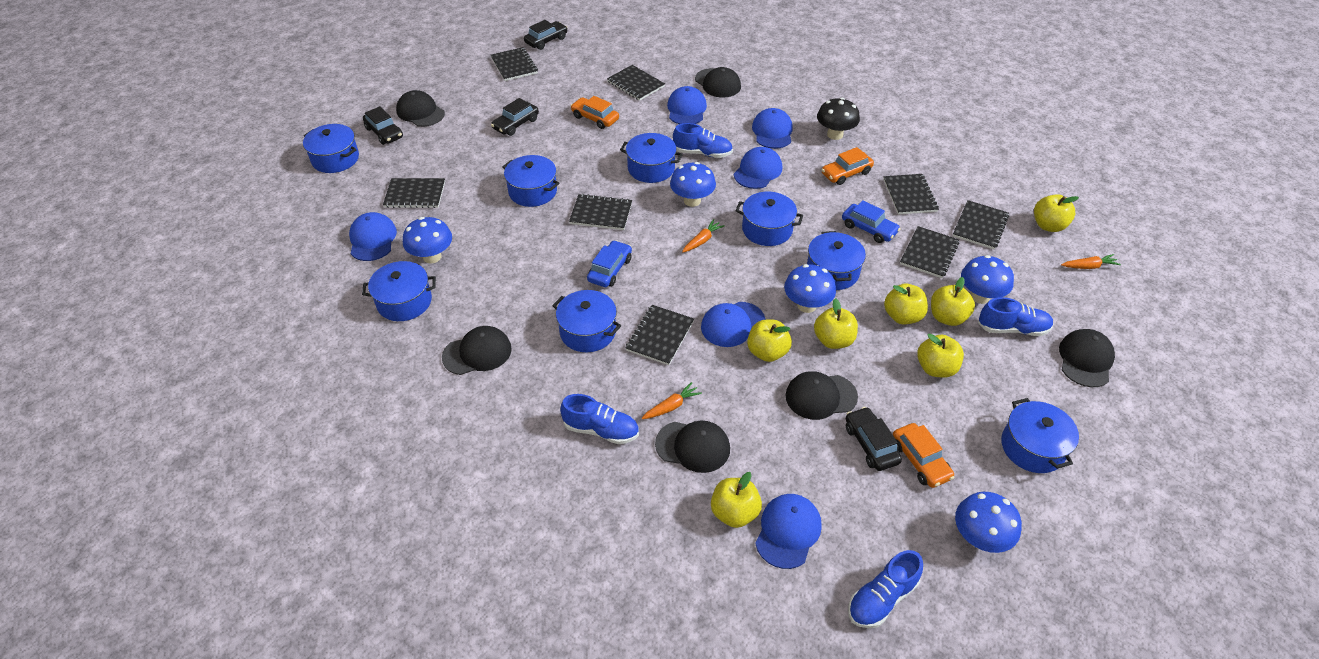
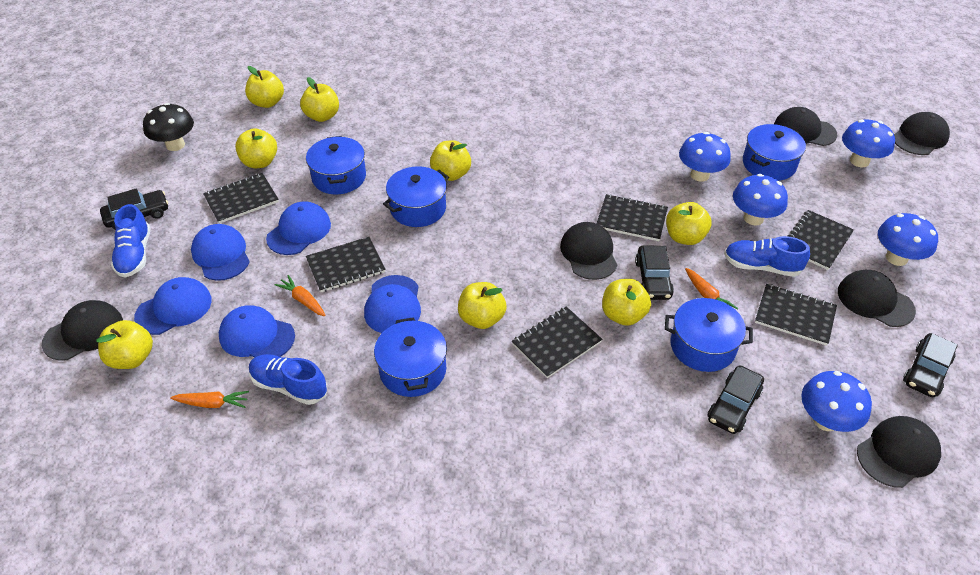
black notebook: [383,178,445,208] [491,47,538,81] [569,194,632,230] [607,65,665,101] [626,305,694,365] [883,174,939,214] [900,226,959,278] [953,200,1009,249] = 8 -> [203,173,279,224] [306,237,385,292] [512,307,603,378] [596,194,668,241] [755,284,837,346] [788,210,854,270] = 6
blue cap: [349,212,397,261] [667,86,707,124] [701,302,766,347] [734,147,782,189] [752,108,793,149] [755,494,822,569] = 6 -> [134,277,212,335] [191,224,250,281] [219,305,295,357] [266,201,331,255] [364,275,421,333] = 5
blue car: [587,240,632,287] [842,200,901,243] = 2 -> none = 0
blue pot: [303,124,359,173] [362,261,436,321] [502,155,560,207] [552,290,621,352] [620,133,683,183] [736,192,803,246] [807,231,866,290] [1001,398,1079,473] = 8 -> [306,136,366,195] [374,317,447,397] [383,166,449,227] [665,298,753,372] [743,124,806,181] = 5
blue shoe: [560,394,639,444] [673,123,733,158] [848,550,923,628] [978,297,1054,336] = 4 -> [111,204,150,278] [249,354,327,405] [724,236,810,277] = 3
orange car: [571,96,619,129] [822,147,874,185] [892,423,954,488] = 3 -> none = 0
yellow apple: [711,472,762,528] [747,319,792,362] [814,298,858,349] [884,284,928,325] [917,334,964,378] [931,277,975,326] [1034,194,1079,232] = 7 -> [97,320,153,369] [235,128,277,168] [245,66,284,108] [300,77,339,122] [430,140,471,181] [458,282,506,329] [602,279,651,326] [666,202,712,245] = 8

